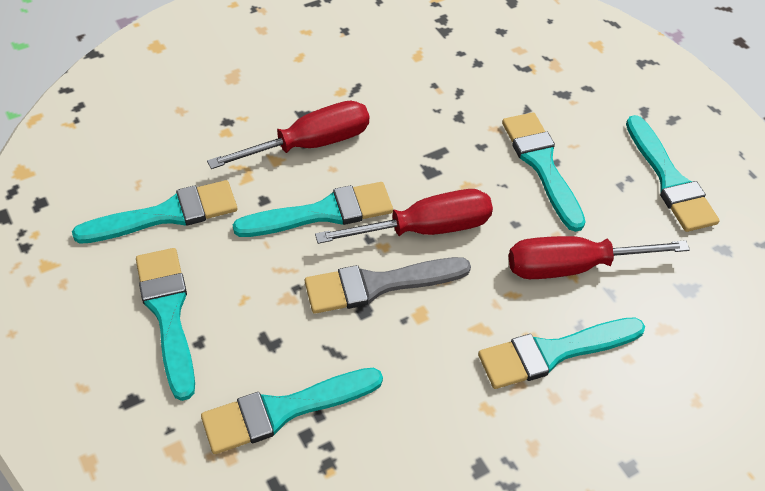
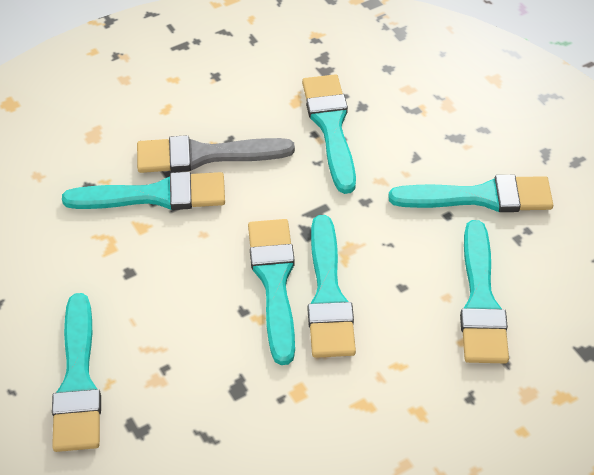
red screwdriver: [207,101,370,169] [315,189,493,244] [509,236,690,279] = 3 -> none = 0

